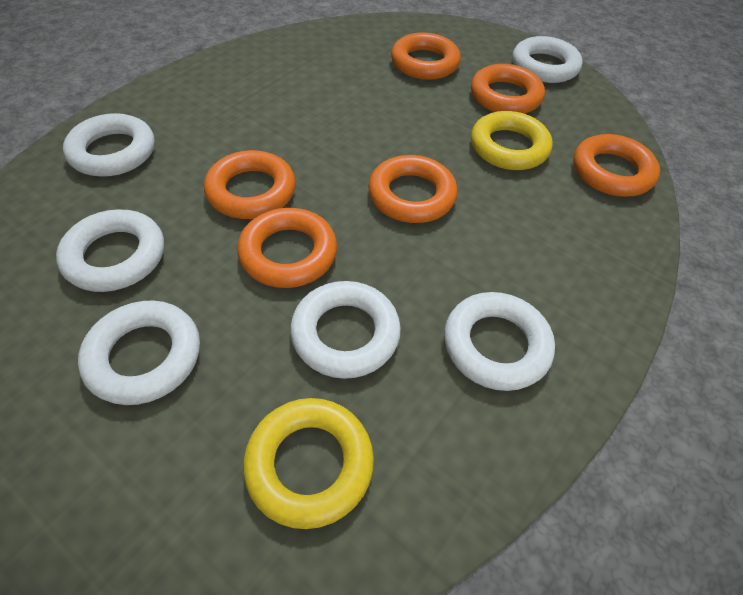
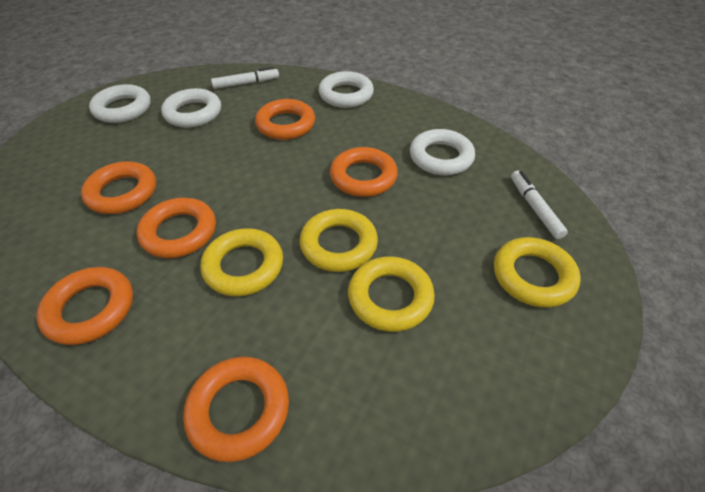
white marker: none = 0 -> [211,67,279,89] [511,171,568,239] = 2
white ring: [56,210,164,292] [63,113,155,177] [78,301,200,405] [290,281,401,379] [444,292,555,391] [513,36,583,83] = 6 -> [89,84,151,123] [161,88,221,128] [319,71,374,108] [410,129,475,175] = 4
yellow ring: [243,398,374,529] [471,111,553,170] = 2 -> [201,228,283,296] [300,209,378,272] [348,256,435,332] [494,237,581,308] = 4

